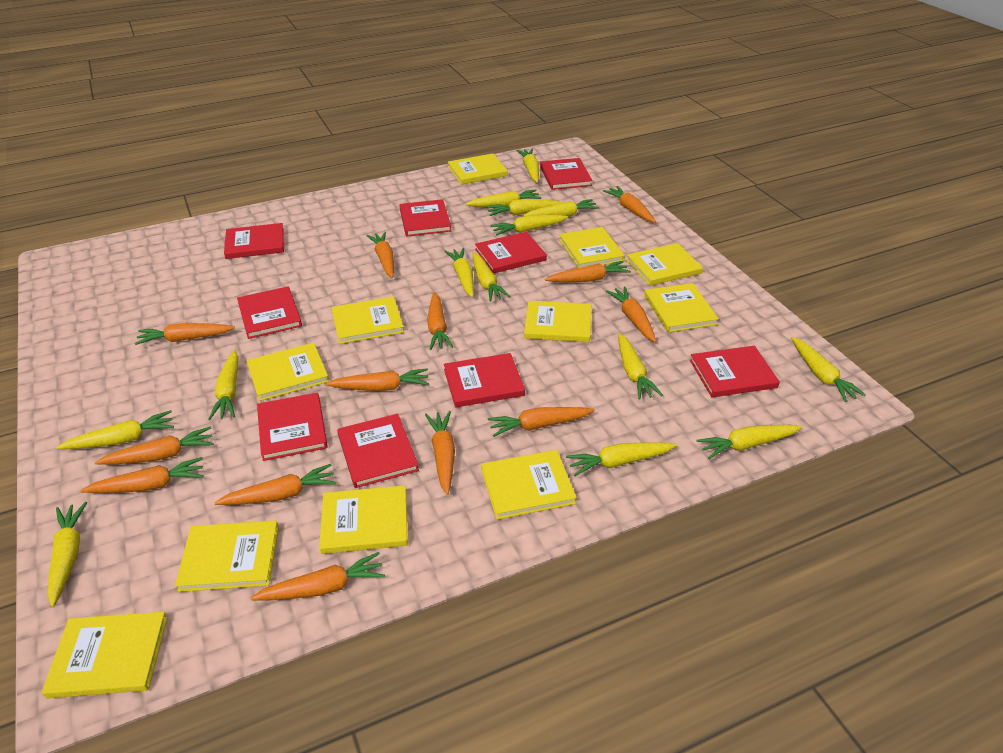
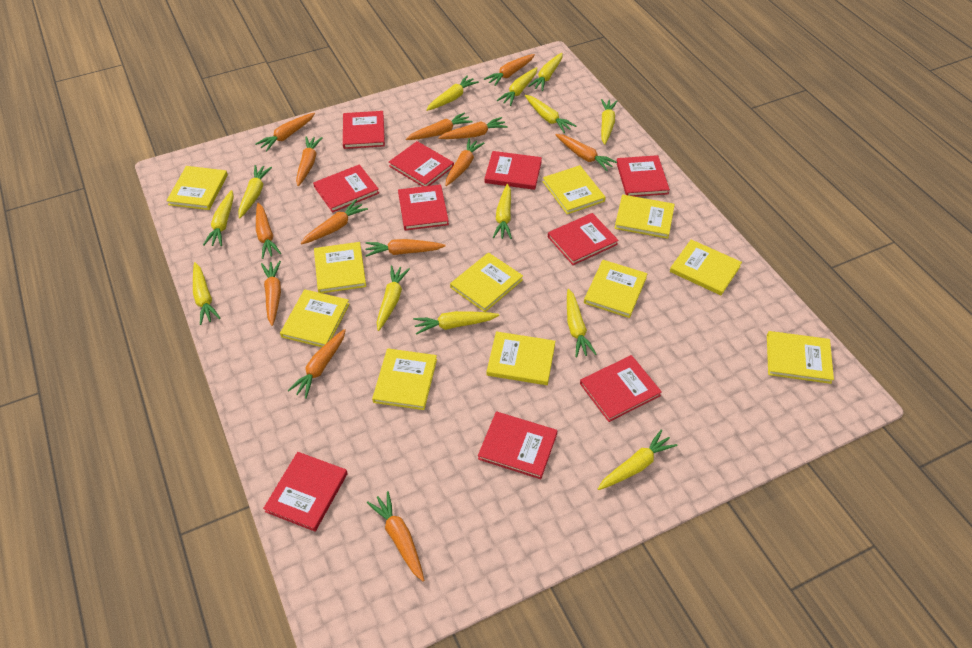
red book: [224,223,284,259] [237,286,302,339] [257,393,328,461] [337,414,419,488] [399,199,451,237] [444,353,525,407] [475,232,547,273] [540,158,593,190] [690,346,780,397] = 9 -> [263,452,348,532] [313,164,379,213] [343,111,385,149] [389,141,454,187] [398,184,449,231] [478,412,558,479] [485,151,542,190] [548,213,619,265] [580,355,662,422] [617,155,670,197] = 10
yellow carrot: [47,502,87,607] [56,410,174,449] [209,350,238,420] [444,248,474,297] [465,190,542,207] [473,252,510,302] [486,199,563,216] [490,215,568,236] [516,149,539,183] [523,199,599,217] [566,442,677,476] [618,333,663,399] [696,425,802,459] [791,337,866,402] = 14 -> [193,262,221,325] [203,190,234,246] [238,165,272,218] [377,266,410,331] [413,311,499,335] [426,75,479,111] [493,184,512,239] [497,67,538,106] [525,95,576,133] [528,53,563,91] [567,289,596,357] [598,430,677,490] [601,99,617,145] = 13

